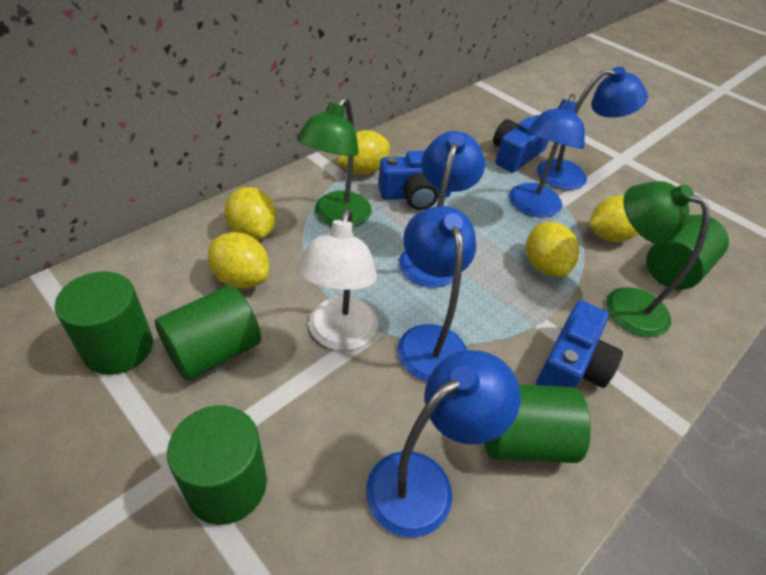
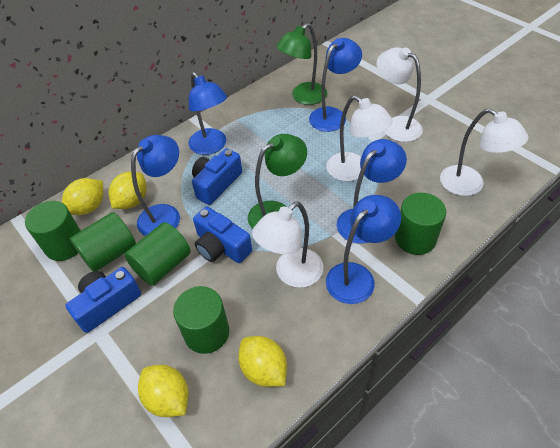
white lamp: [296,209,378,351] = 1 -> [252,202,324,288] [326,95,393,181] [377,47,423,142] [440,108,528,196] = 4
yellow lemon: [208,232,269,288] [225,187,277,240] [338,130,390,175] [526,222,579,276] [590,195,639,242] = 5 -> [62,178,103,215] [109,171,147,209] [138,365,189,417] [238,336,287,387] = 4

